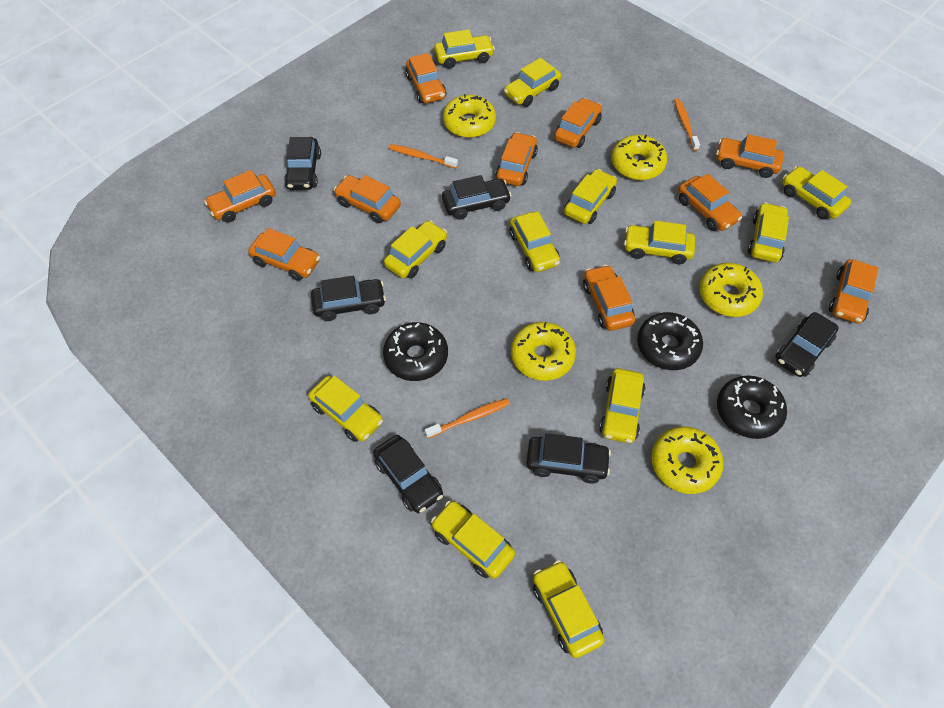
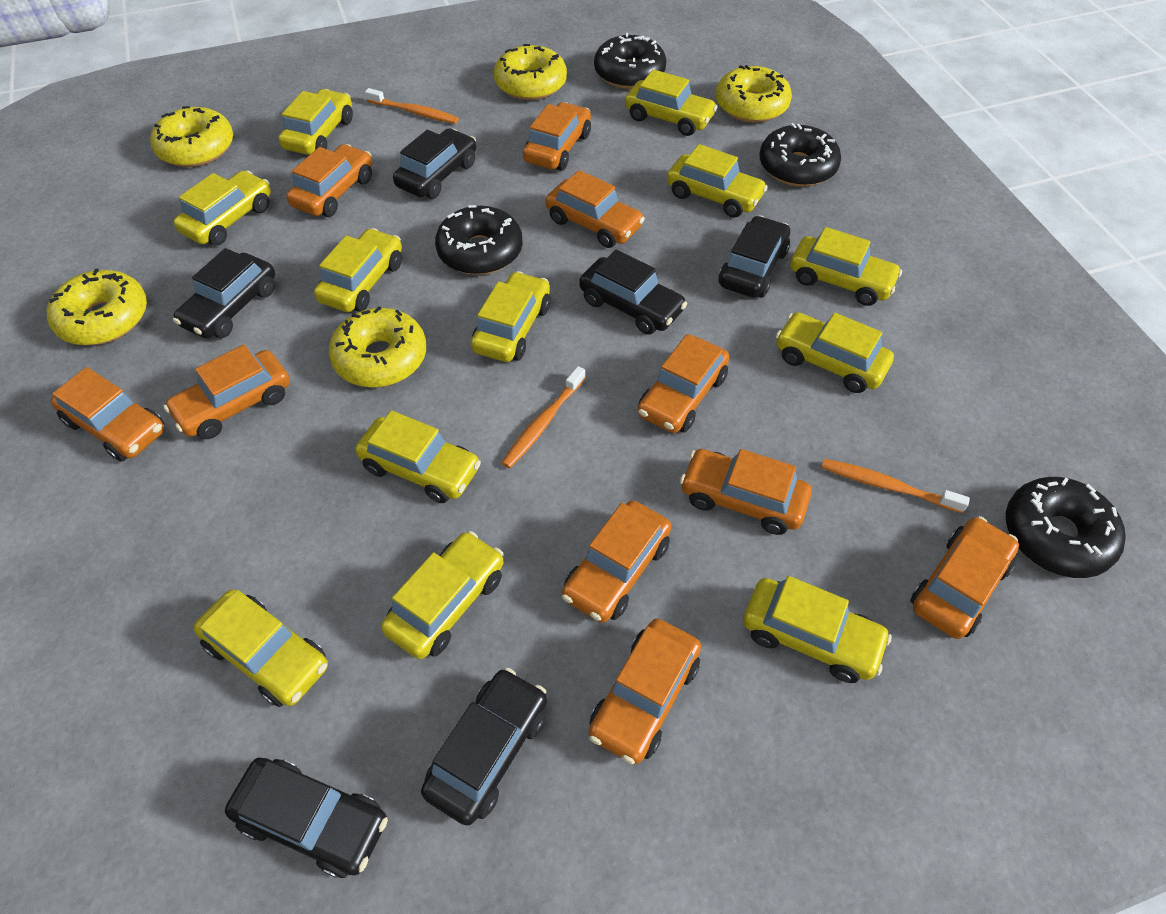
black donut: [383,322,448,381] [637,312,703,370] [717,376,787,439] = 3 -> [435,205,523,275] [594,33,667,89] [759,123,841,187] [1006,477,1126,578] = 4

